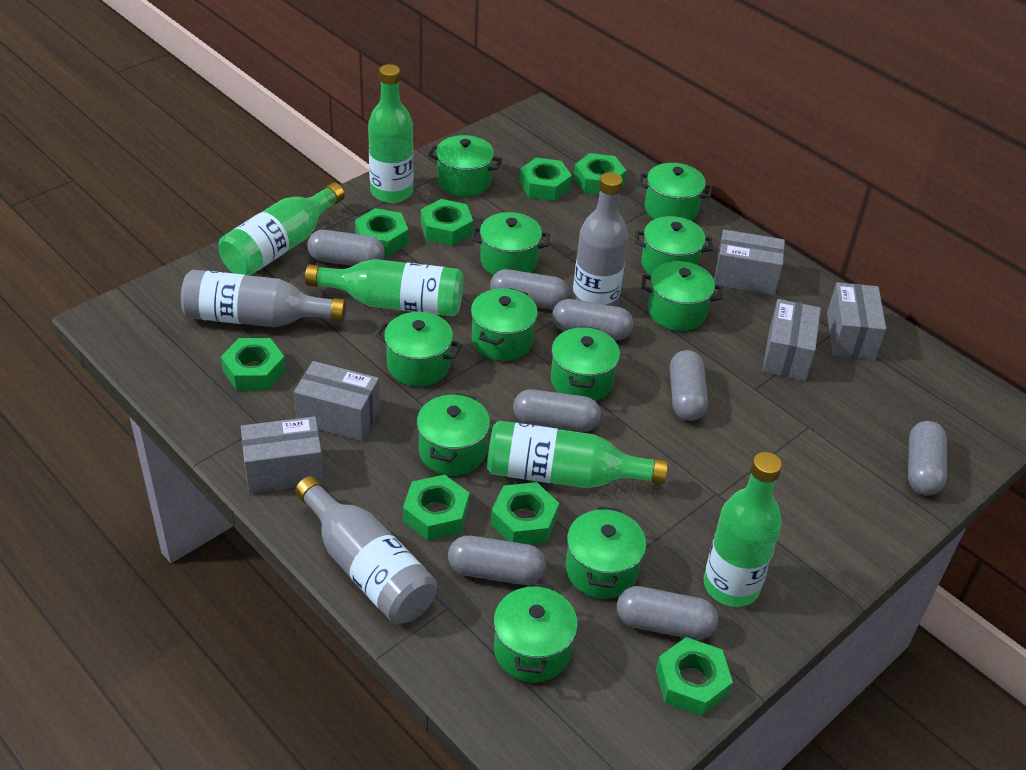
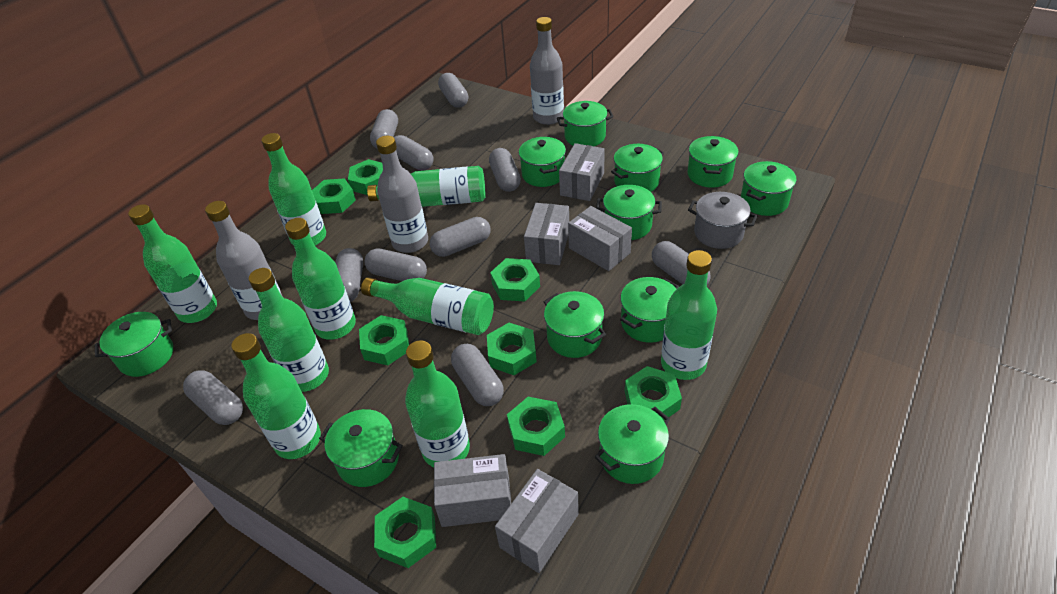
green bottle: [219,182,345,276] [305,259,464,316] [368,64,414,203] [487,421,668,488] [704,452,782,607] = 5 -> [128,204,217,323] [231,333,321,459] [249,268,329,392] [261,133,326,246] [285,218,356,340] [361,277,494,335] [367,166,485,207] [405,341,470,467] [661,250,717,380] = 9
grey capsule: [307,230,385,266] [448,536,546,585] [490,269,569,309] [513,389,601,432] [552,299,633,340] [617,586,718,640] [670,350,708,421] [908,421,947,495] = 8 -> [183,370,243,425] [335,248,363,302] [365,248,427,281] [370,109,398,148] [394,135,434,171] [430,217,490,257] [438,73,468,108] [451,344,504,406] [489,148,521,192] [652,241,710,285] = 10
grey pot: none = 0 -> [688,192,757,249] = 1

